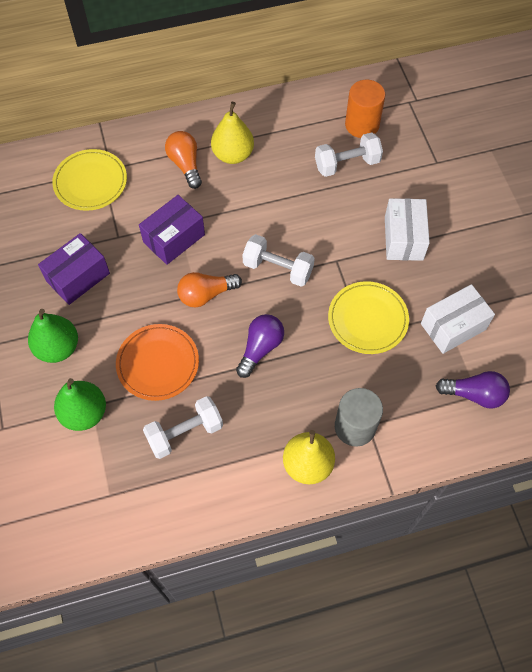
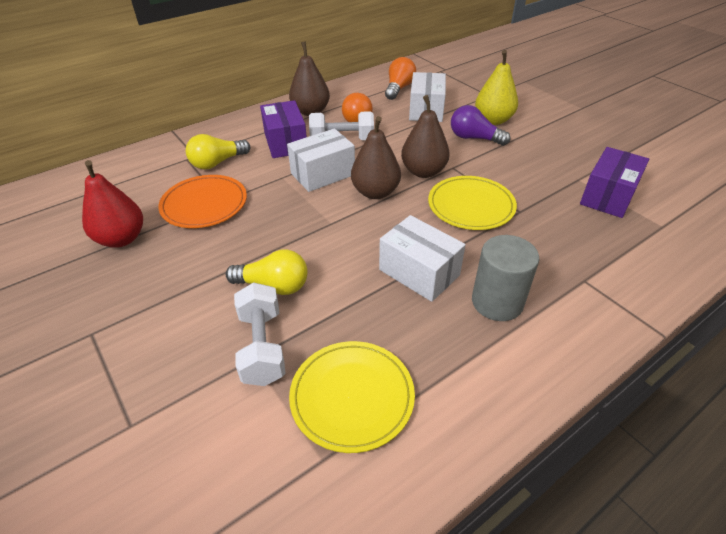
brown pear: none = 0 -> [289,42,330,116] [351,116,401,199] [401,95,450,178] = 3
green pear: [28,309,78,363] [54,378,106,431] = 2 -> none = 0
orange cylinder: [345,80,385,138] = 1 -> none = 0
purple light bulb: [236,314,284,378] [436,371,510,408] = 2 -> [451,105,511,146] = 1
red pear: none = 0 -> [82,160,143,248] = 1
white box: [385,198,430,261] [421,284,495,354] = 2 -> [287,128,355,192] [379,215,466,302] [409,72,446,122] = 3
white dumbbell: [143,396,223,459] [242,234,315,287] [315,132,383,177] = 3 -> [234,282,286,386] [309,111,374,140] = 2
yellow light bulb: none = 0 -> [186,134,250,170] [226,249,307,295] = 2
yellow pear: [211,102,254,164] [283,430,335,484] = 2 -> [475,50,518,125] = 1

